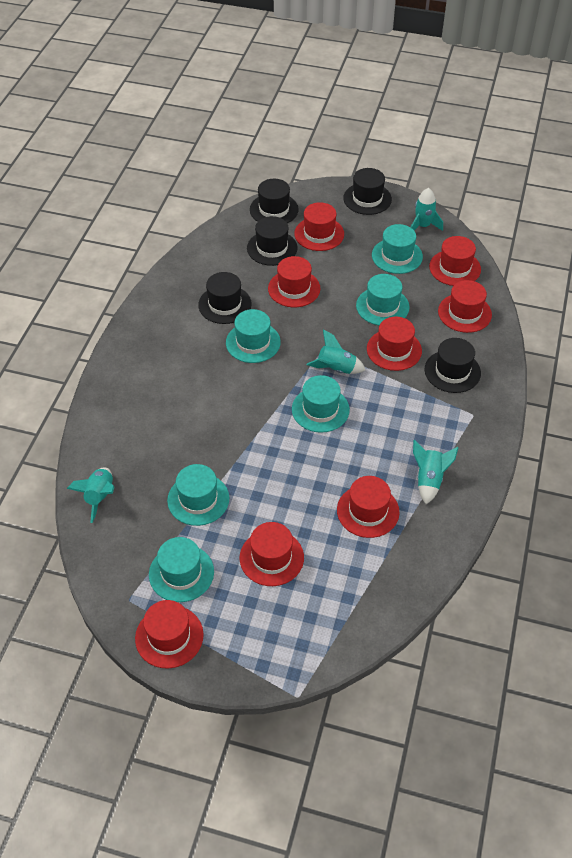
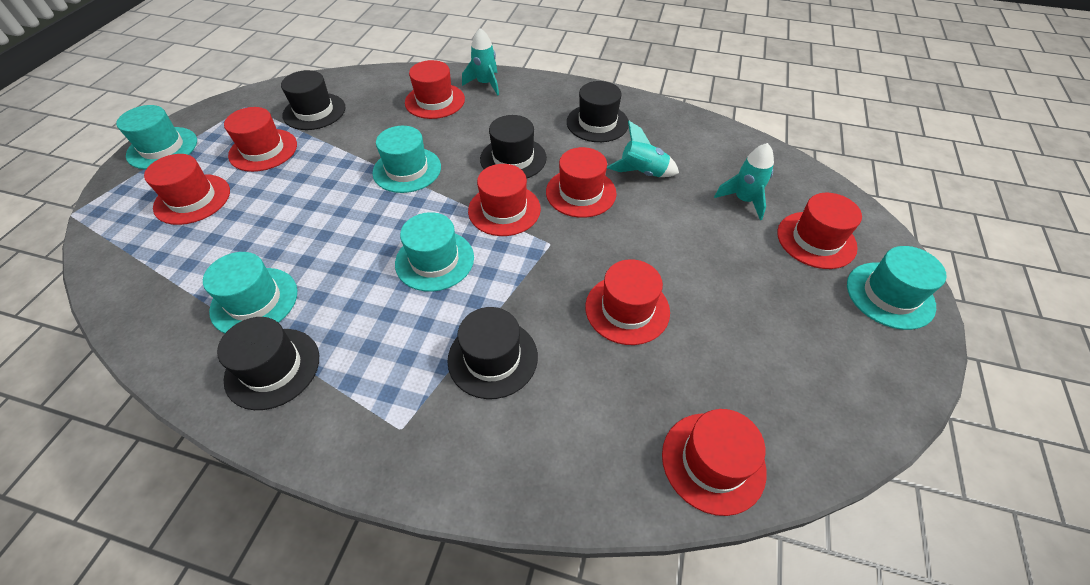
turquoise hat: [149,537,214,602] [167,464,229,526] [226,309,281,363] [292,375,350,433] [356,274,410,325] [372,224,423,274] = 6 -> [116,105,197,169] [203,252,297,333] [372,126,441,193] [395,212,474,292] [847,246,947,330] = 5
turquoise rocket: [67,467,115,523] [307,329,365,374] [411,188,443,231] [413,440,459,504] = 4 -> [462,28,499,96] [607,121,679,177] [714,143,774,220] = 3

